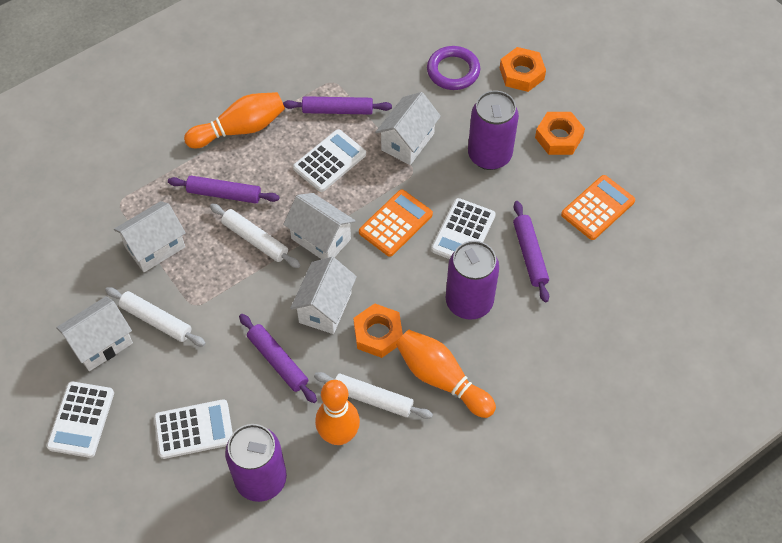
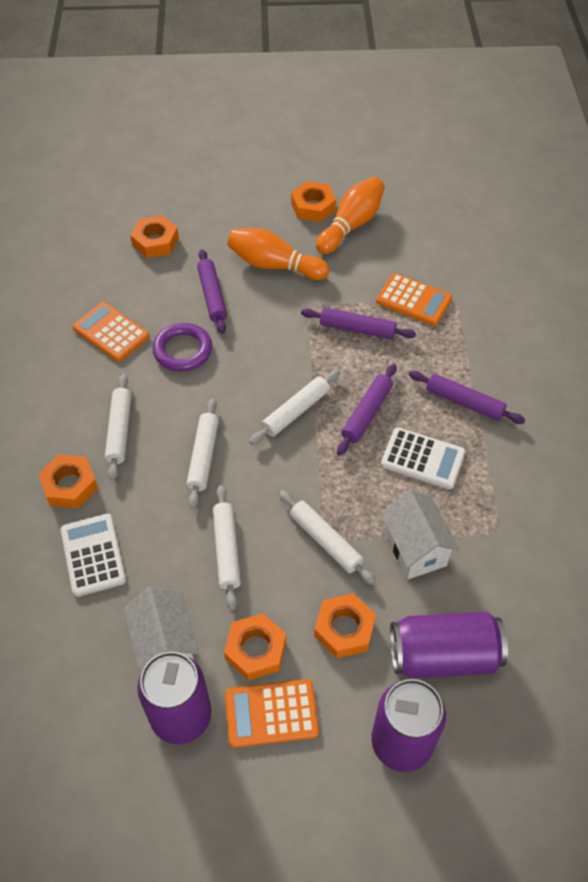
orange bowling pin: [184,92,285,148] [315,380,360,445] [396,330,496,418] = 3 -> [227,228,329,280] [316,177,385,254] = 2
orange calculator: [359,189,433,257] [561,175,635,240] = 2 -> [73,302,149,362] [225,679,319,748] [376,273,452,326] = 3
orange nut: [354,303,403,358] [500,47,546,92] [535,112,585,155] = 3 -> [38,454,98,508] [130,215,179,258] [224,613,286,681] [291,181,336,222] [314,593,376,658] = 5
white calculator: [47,381,114,458] [154,399,233,459] [293,129,366,192] [431,198,496,259] = 4 -> [61,514,126,597] [381,428,465,489] = 2
white house: [56,296,133,371] [114,201,186,272] [283,193,356,259] [290,257,357,334] [375,92,441,165] = 5 -> [124,587,199,672] [381,490,459,579] = 2
white rolling pin: [105,287,206,346] [210,204,300,268] [314,372,433,419] = 3 -> [105,374,131,481] [187,398,219,509] [213,485,241,610] [249,370,340,445] [279,491,376,585] = 5

